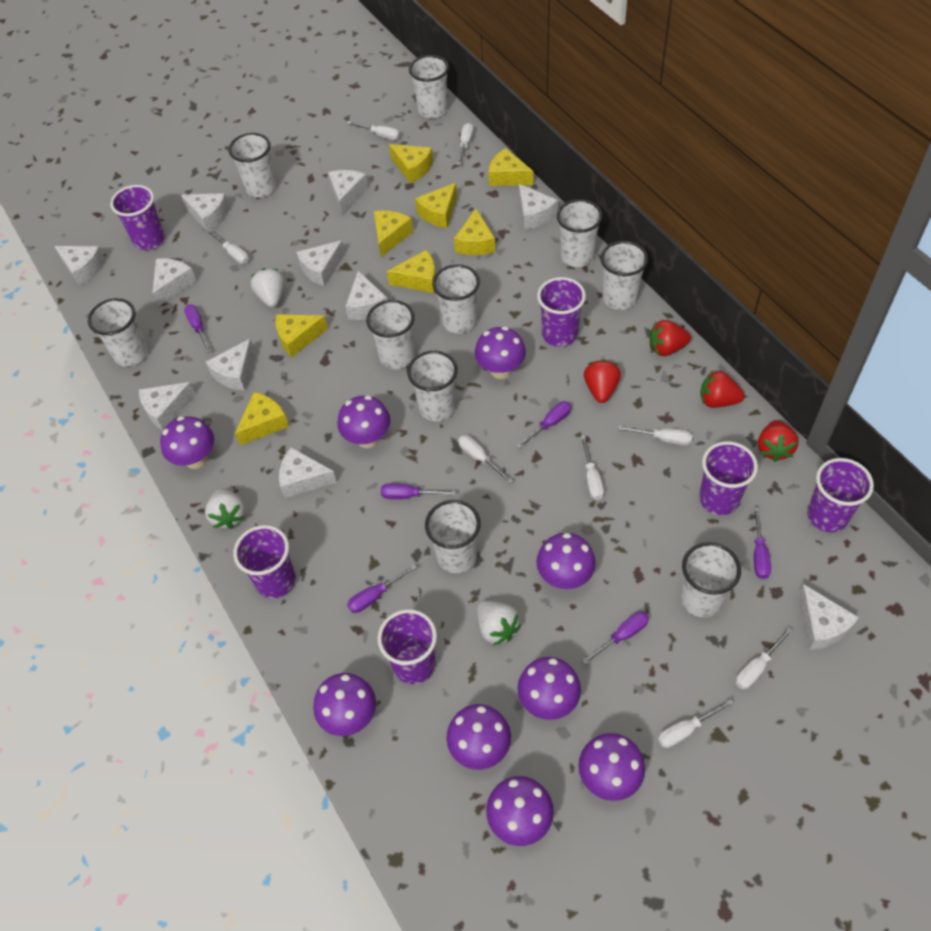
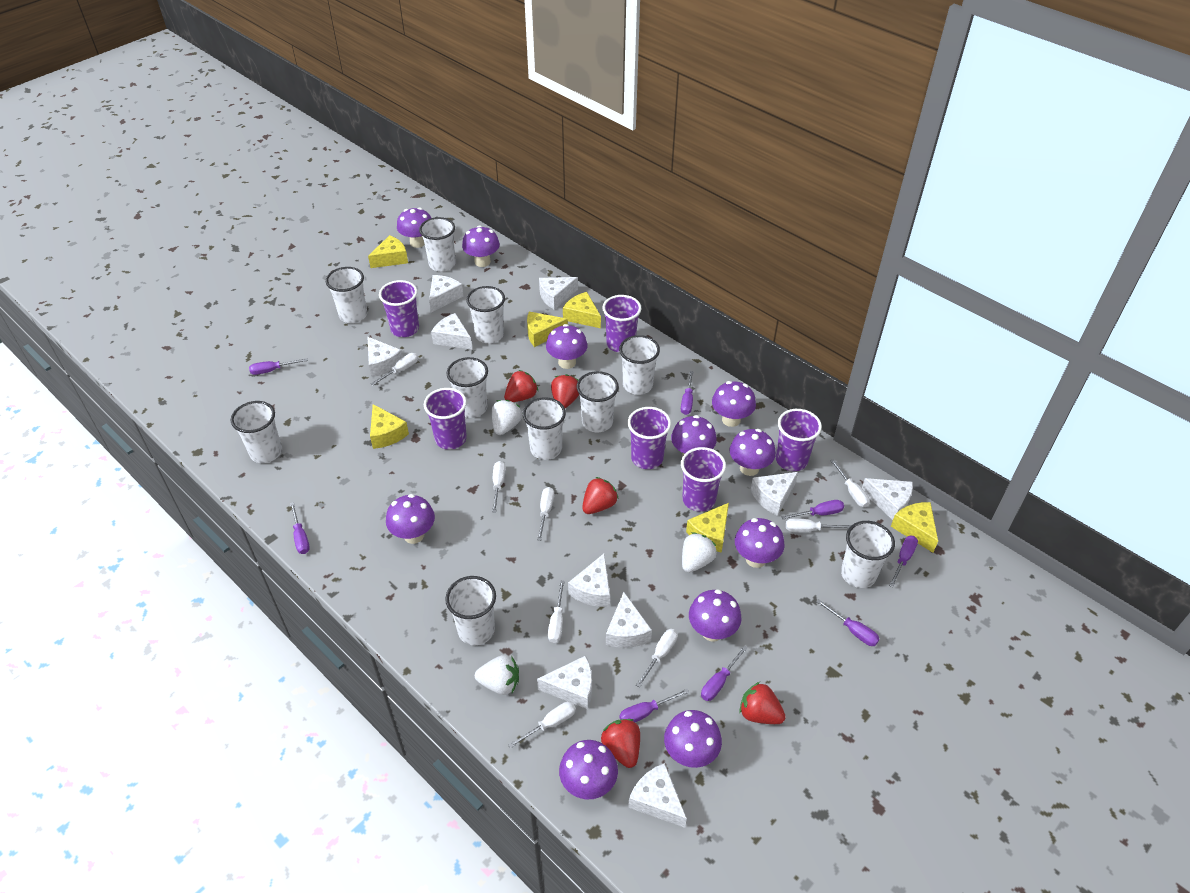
purple mushroom: [160,416,214,469] [313,673,376,736] [338,395,390,448] [447,704,511,770] [475,326,526,379] [486,776,554,846] [518,657,581,720] [536,533,596,589] [578,733,645,801] = 9 -> [386,494,435,544] [397,207,431,248] [462,226,500,267] [546,324,587,369] [559,740,618,800] [664,710,722,768] [671,415,717,456] [689,589,741,642] [712,381,756,427] [729,429,776,476] [735,518,785,568] = 11
purple screwdriver: [184,304,211,353] [347,564,417,613] [381,483,456,499] [517,401,571,448] [582,611,649,665] [754,507,771,579] = 6 -> [249,358,308,375] [290,502,310,554] [619,689,689,722] [681,371,693,415] [701,645,748,701] [782,500,844,520] [817,599,880,646] [889,536,918,587] = 8
red strawberry: [584,360,621,403] [649,320,691,356] [700,370,745,408] [758,420,798,462] = 4 -> [504,370,538,402] [551,374,579,408] [582,477,618,514] [601,719,640,768] [739,682,786,724] = 5
white cheese: [54,246,106,286] [139,382,196,430] [152,258,197,307] [181,193,229,231] [206,339,255,391] [279,447,337,498] [296,240,345,287] [328,170,368,215] [345,271,387,320] [519,184,558,230] [798,584,859,650] = 11 -> [368,337,403,377] [429,275,464,312] [431,313,472,350] [537,656,592,709] [539,277,578,310] [568,554,610,607] [606,592,652,648] [628,763,687,828] [751,472,798,516] [862,478,913,520] = 10
yellow cheese: [235,392,289,445] [276,314,328,358] [374,211,413,257] [387,250,435,293] [389,144,433,184] [415,183,457,228] [454,209,496,255] [488,148,533,186] = 8 -> [368,235,408,268] [370,404,409,449] [527,312,568,347] [563,292,601,328] [686,503,729,553] [891,502,938,553] = 6

